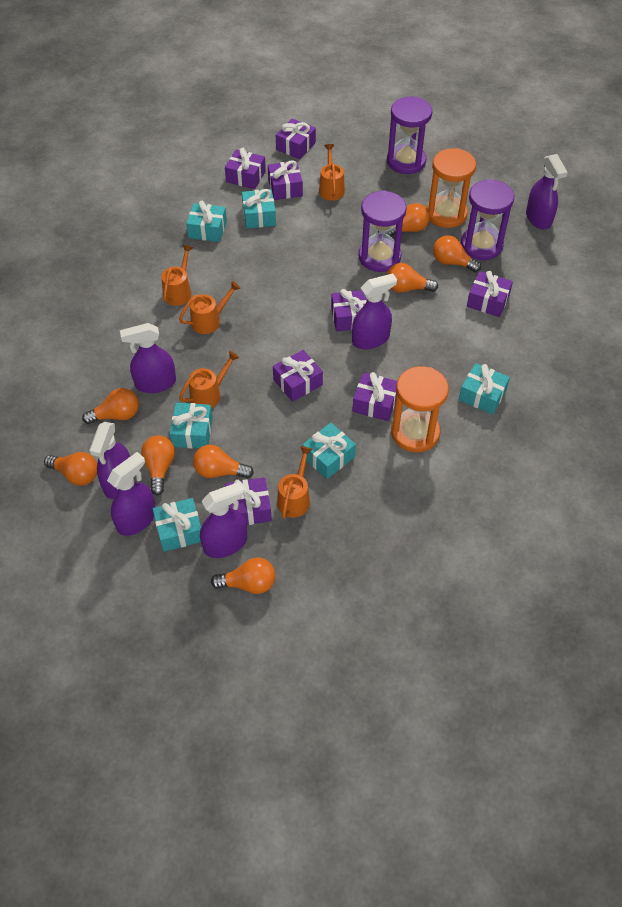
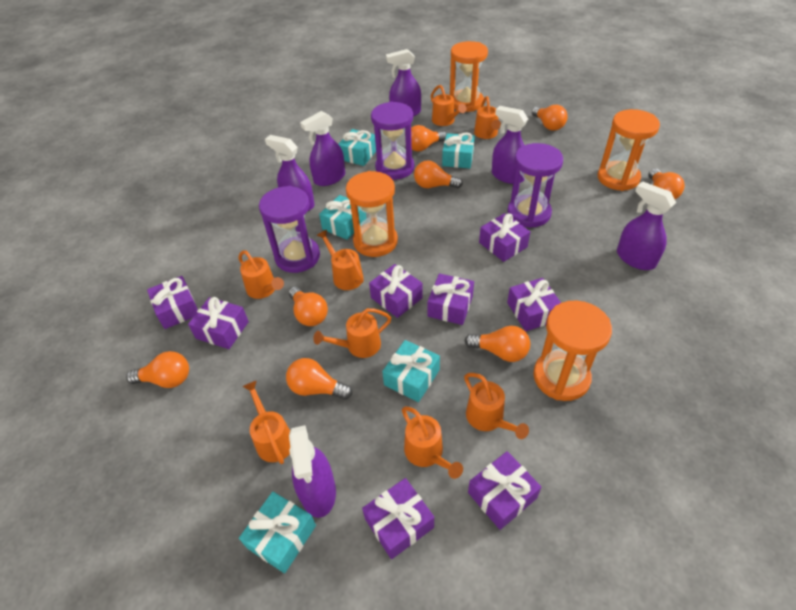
orange hourglass: [391,366,449,452] [427,148,476,228] = 2 -> [346,171,398,257] [450,41,488,112] [533,300,612,401] [598,109,660,191] = 4
orange watering can: [161,245,193,306] [179,281,241,334] [179,351,239,408] [277,446,313,519] [319,144,345,201] = 5 -> [239,250,284,299] [242,380,290,464] [313,308,391,358] [317,230,364,290] [402,406,463,479] [431,85,466,126] [464,373,529,439] [474,96,501,139] = 8
turquoise gift: [153,498,201,552] [170,403,213,449] [186,201,227,242] [242,189,276,229] [302,423,356,479] [459,363,510,415] = 6 -> [239,492,316,573] [319,195,367,240] [338,129,376,166] [382,340,440,402] [442,132,475,168] = 5

